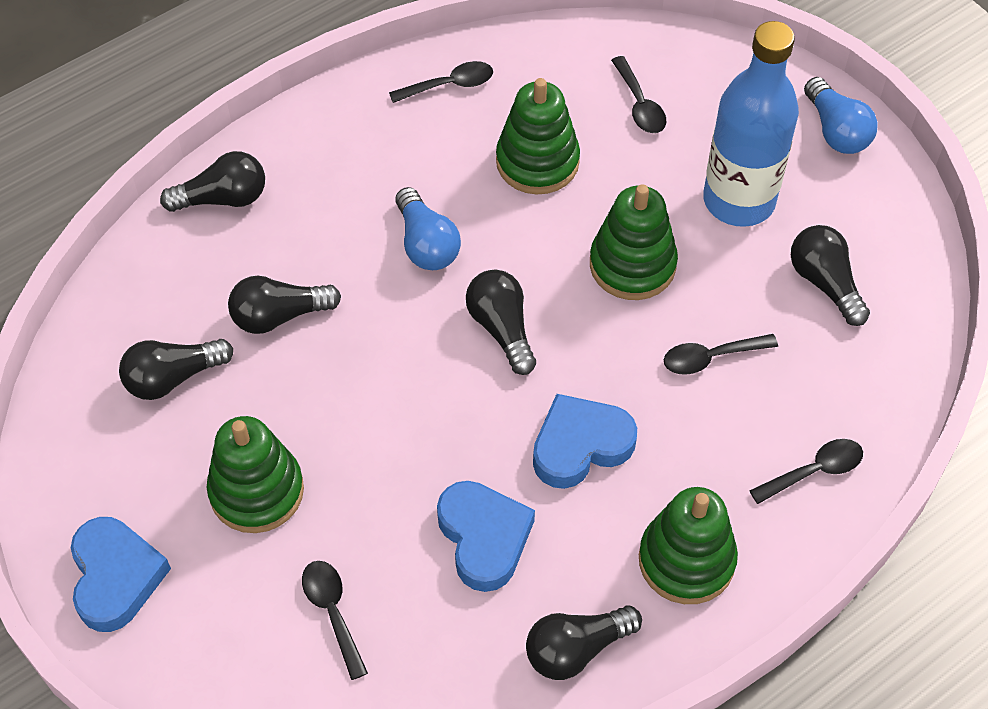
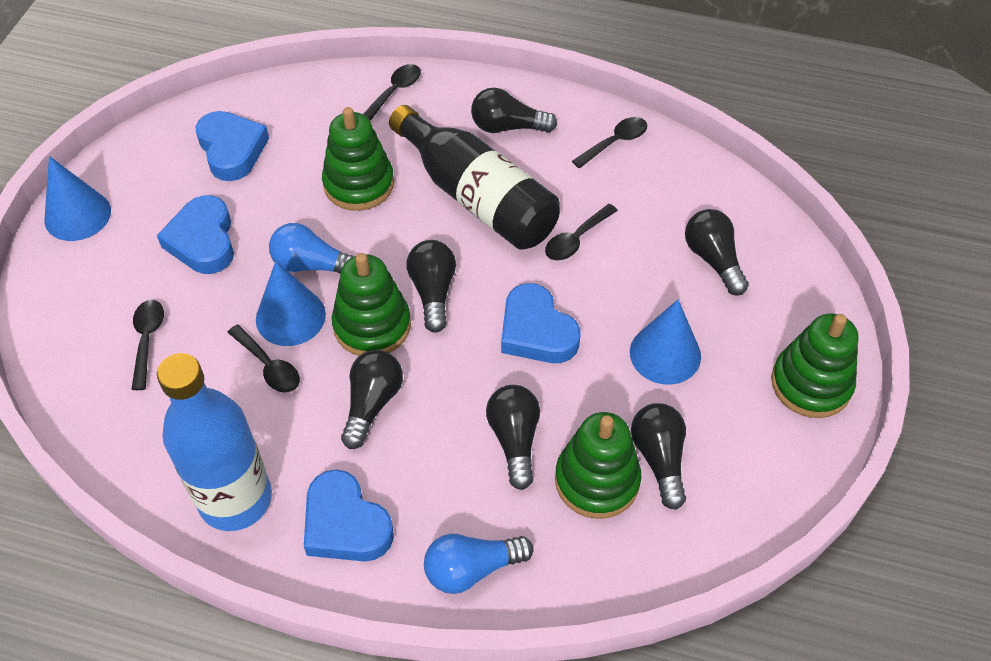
black bottle: none = 0 -> [389,105,560,250] = 1
blue cone: none = 0 -> [45,156,111,241] [256,261,326,346] [630,300,701,385] = 3
blue heart: [71,517,171,632] [437,481,535,592] [533,394,637,489] = 3 -> [157,195,234,274] [195,111,269,181] [304,469,394,562] [501,283,581,363] = 4

